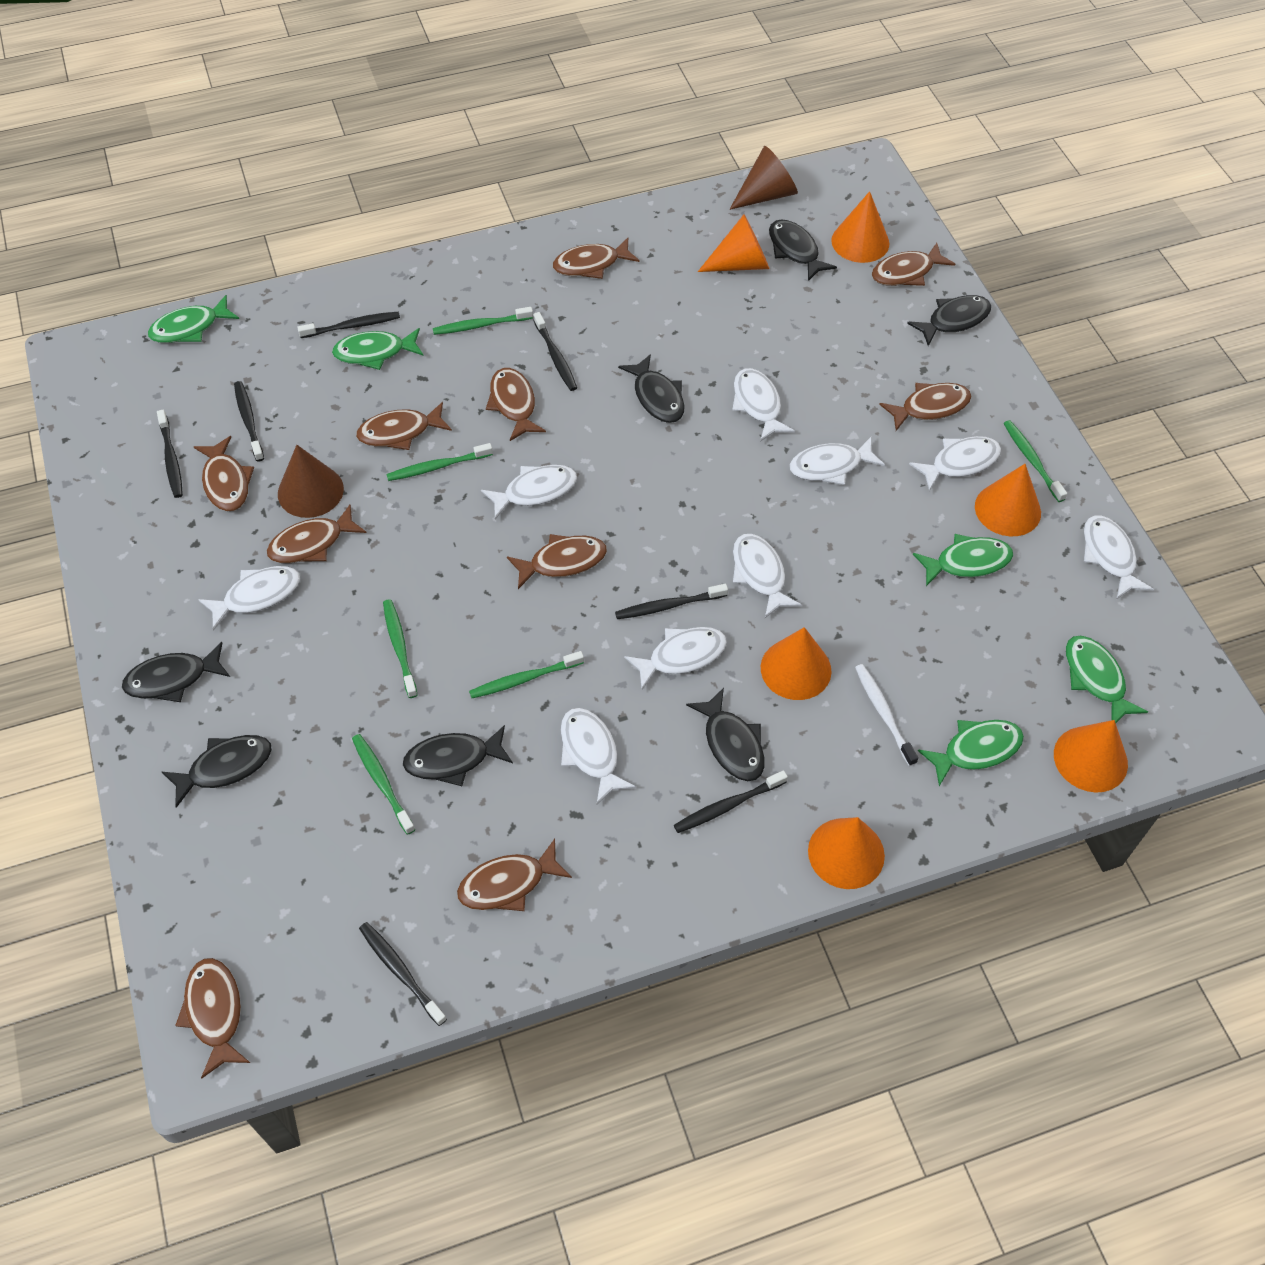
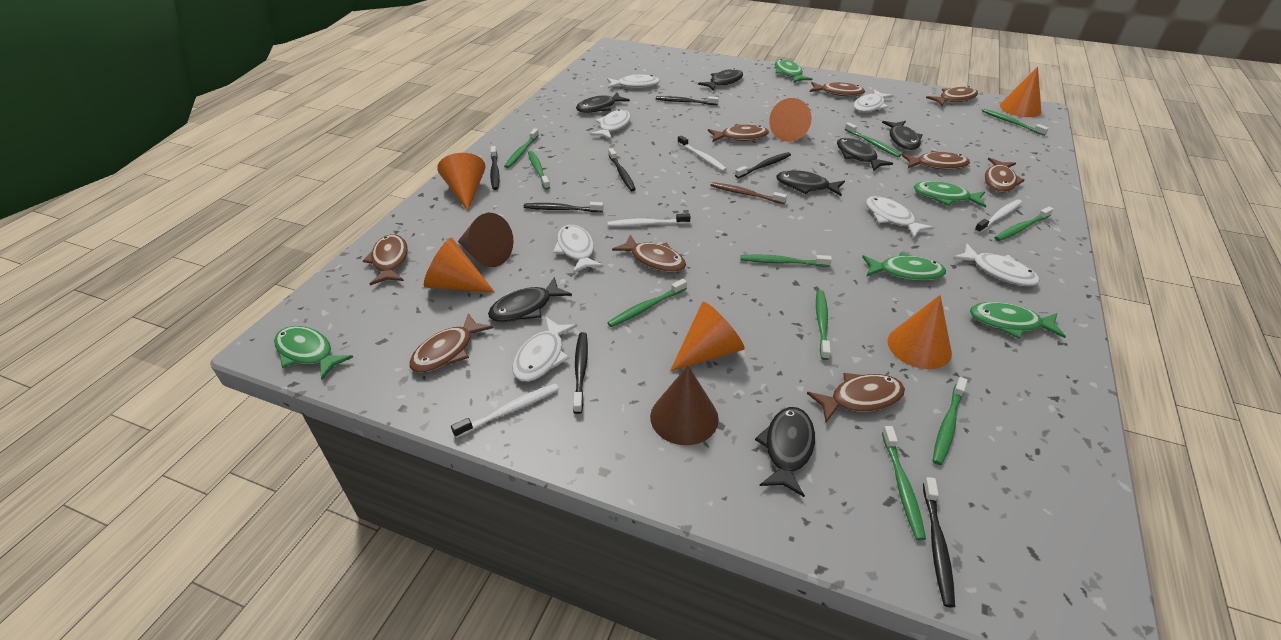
brown fish: [175,958,250,1079] [194,436,254,511] [267,505,366,563] [356,402,452,450] [457,839,572,911] [486,368,546,441] [507,534,607,589] [553,238,640,279] [872,243,955,286] [879,383,972,431] = 10 -> [363,234,408,285] [409,313,493,373] [612,235,686,272] [708,124,769,142] [807,373,905,422] [810,82,865,97] [901,151,970,170] [926,86,978,106] [985,158,1025,192] = 9
brown toothbrush: none = 0 -> [710,182,787,204] = 1
green toothbrush: [352,734,415,835] [383,599,417,698] [386,443,493,481] [433,307,533,335] [469,651,584,698] [1003,420,1067,502] = 6 -> [504,128,539,168] [528,151,550,190] [607,279,687,327] [740,254,832,267] [816,290,831,360] [845,122,901,157] [882,426,926,541] [932,377,968,465] [982,109,1049,136] [994,207,1054,241] = 10
white fish: [198,566,300,631] [481,465,577,519] [561,708,636,805] [624,627,727,689] [732,368,795,442] [733,534,802,618] [789,437,885,485] [909,436,1001,491] [1084,516,1154,599] = 9 -> [512,317,577,382] [553,225,604,273] [590,109,631,140] [607,75,660,88] [854,89,894,112] [866,196,934,238] [952,243,1039,286] = 7
white toothbrush: [855,664,918,766] = 1 -> [451,383,559,438] [608,213,690,227] [677,135,727,172] [974,199,1022,233] = 4

